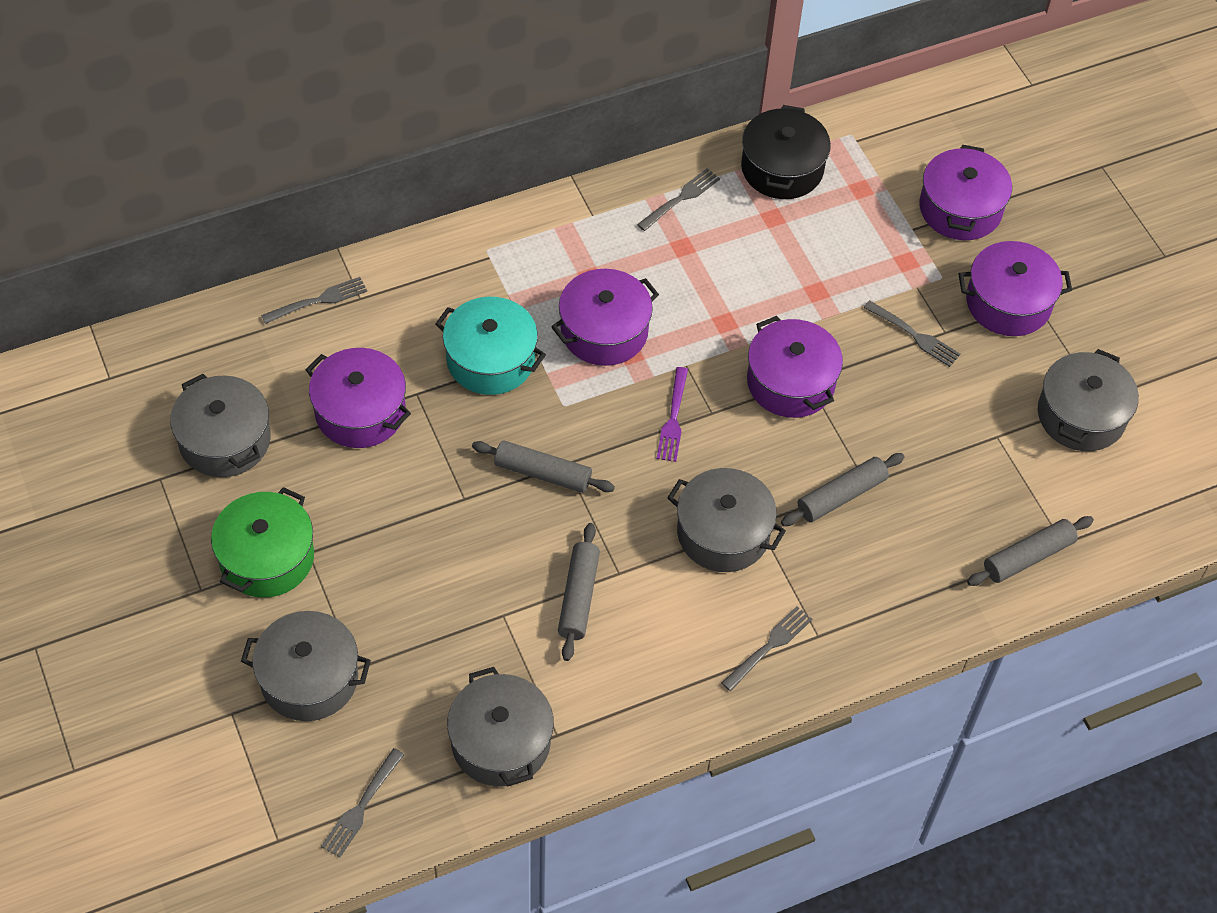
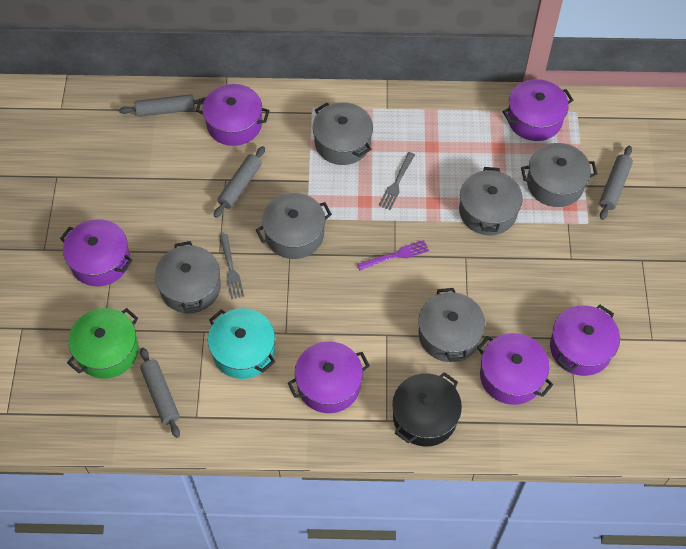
grey fork: [261,277,367,324] [321,748,405,858] [637,168,720,231] [722,606,812,691] [863,300,961,367] = 5 -> [220,234,244,299] [379,152,415,210] = 2
grey pot: [170,374,271,477] [241,611,371,721] [447,667,554,787] [667,468,786,572] [1038,349,1139,451] = 5 -> [155,241,221,313] [256,193,332,259] [313,102,373,165] [418,288,485,362] [459,167,523,235] [521,143,597,207] = 6
purple pot: [306,348,411,448] [551,269,659,366] [747,316,843,418] [919,145,1012,240] [959,241,1072,336] = 5 -> [60,219,132,286] [196,84,270,146] [288,341,370,413] [477,333,553,405] [502,79,573,141] [550,305,620,376] = 6

